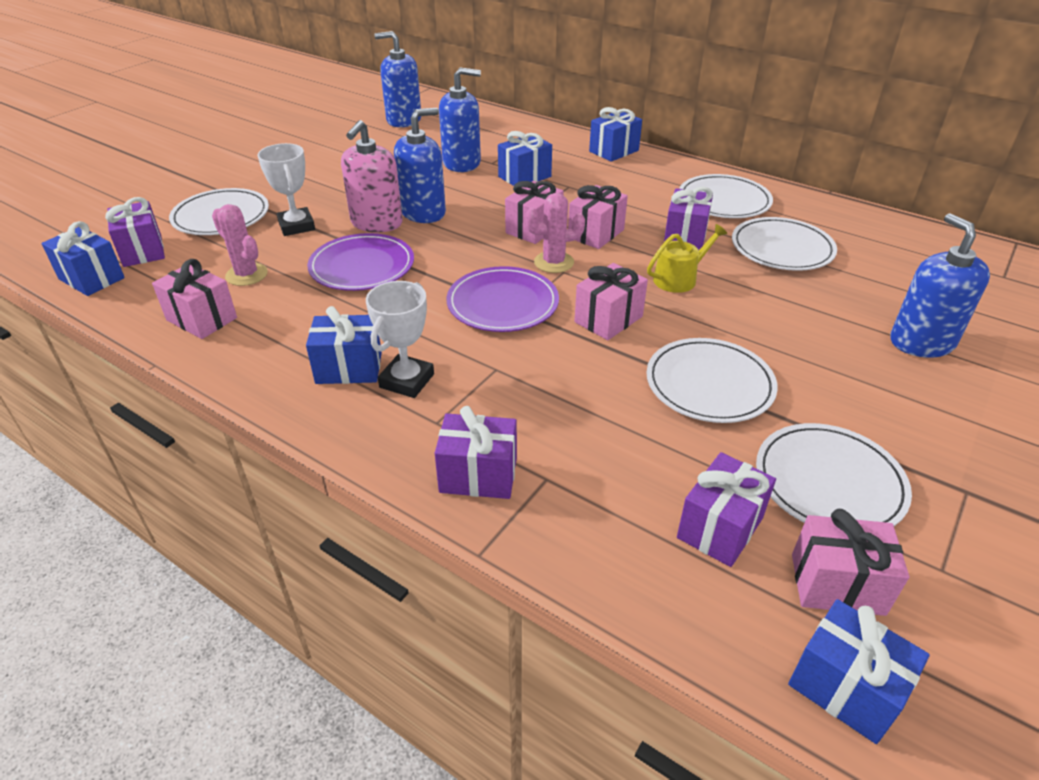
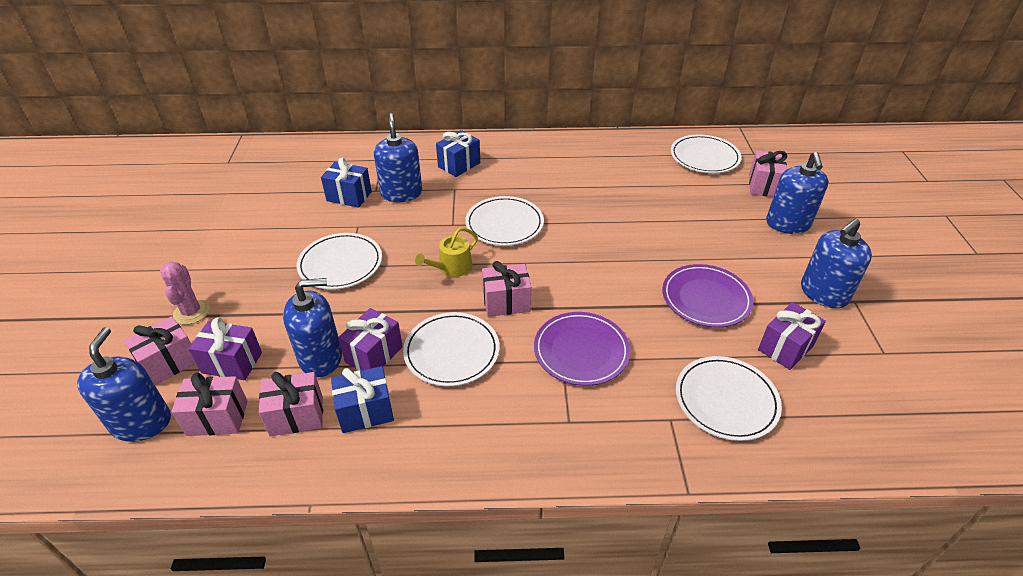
blue gift: [41,221,125,296] [306,306,382,384] [498,131,552,186] [589,107,642,162] [788,599,930,744] = 5 -> [321,158,372,208] [331,366,394,433] [436,130,480,177] = 3
blue soap dispenser: [374,31,421,127] [394,108,446,223] [439,67,481,172] [890,213,990,358] = 4 -> [77,327,171,442] [283,278,342,378] [374,113,422,202] [766,152,829,234] [801,218,872,308] = 5
pink cactus: [212,204,268,286] [525,193,585,273] = 2 -> [160,262,210,325] = 1
pink soap dispenser: [341,120,403,233] = 1 -> none = 0
purple gift: [105,197,165,267] [435,406,517,499] [664,187,713,251] [677,452,776,567] = 4 -> [189,317,262,380] [338,308,403,371] [758,302,826,370] = 3
white trophy: [257,143,315,236] [366,281,434,398] = 2 -> none = 0

